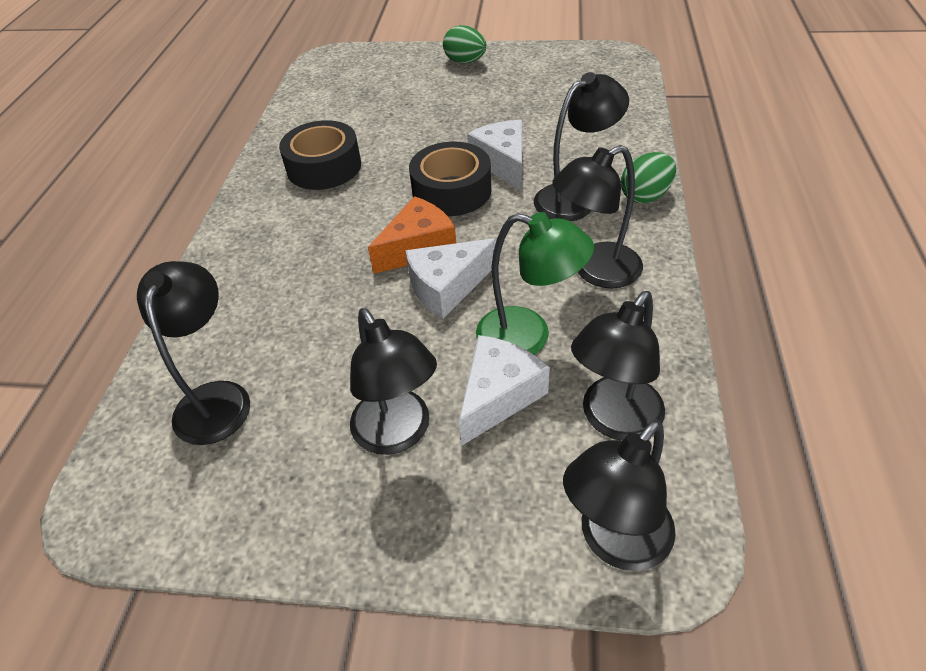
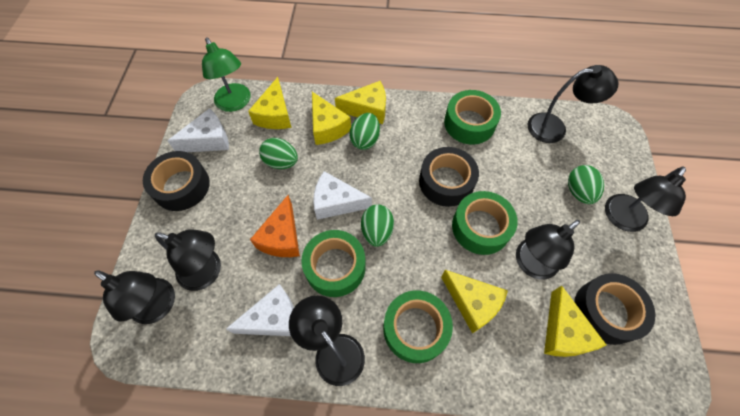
black tape: [279,120,361,190] [409,142,491,216] = 2 -> [143,151,210,211] [419,147,479,207] [574,273,655,345] = 3
green egg: [443,25,486,63] [621,152,676,203] = 2 -> [259,138,298,169] [349,113,380,150] [361,204,394,247] [568,165,604,204] = 4
green tape: none = 0 -> [301,230,366,297] [383,290,453,363] [444,90,501,145] [452,191,518,255] = 4
yellow cheese: none = 0 -> [248,77,292,129] [312,92,351,145] [335,81,386,124] [441,270,508,333] [544,286,606,357] = 5

